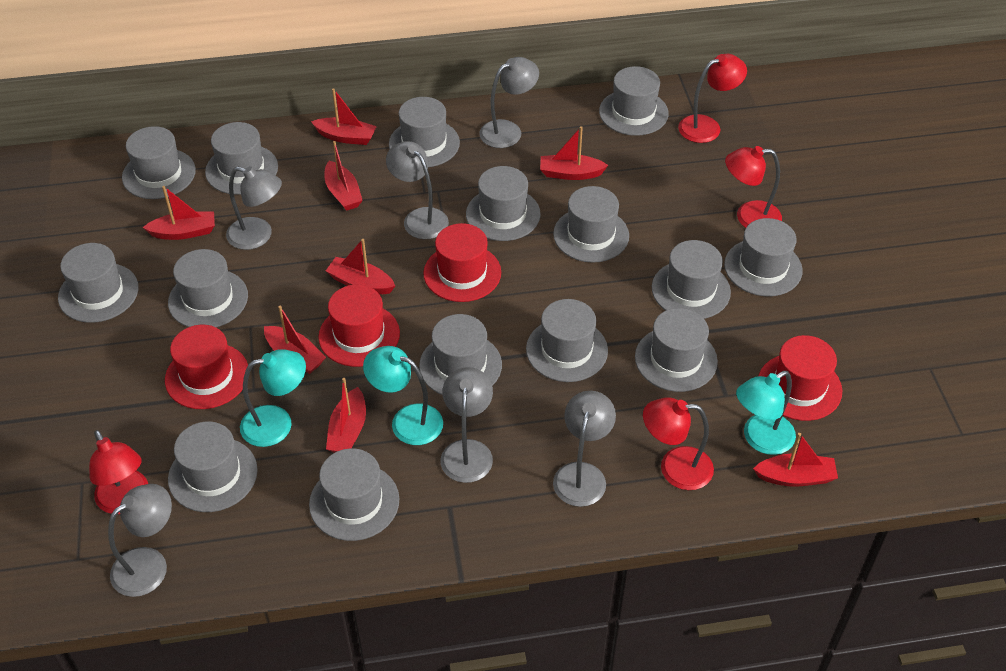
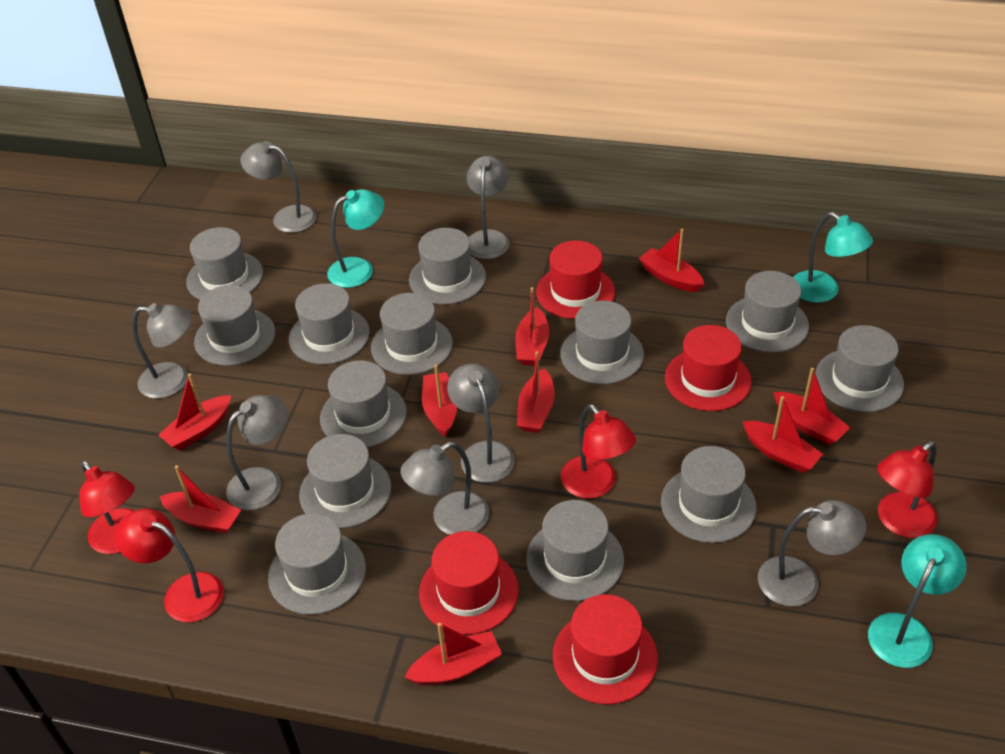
grey hat: [58,243,138,323] [122,126,196,199] [168,249,248,327] [168,422,258,512] [205,122,278,195] [309,448,399,541] [389,97,460,167] [419,314,502,395] [466,166,541,241] [526,299,608,382] [553,186,629,263] [599,66,669,136] [635,308,718,392] [652,240,731,319] [724,218,803,296] = 15 -> [186,227,263,300] [194,285,275,366] [268,513,366,615] [289,283,370,364] [299,434,391,528] [320,360,407,447] [371,293,453,375] [409,228,486,304] [526,500,624,601] [561,301,644,384] [661,446,756,543] [726,271,809,353] [815,325,904,412] = 13
grey lamp: [108,484,172,597] [226,166,282,250] [386,141,449,239] [440,367,493,483] [479,57,539,148] [553,391,616,507] = 6 -> [132,303,192,399] [226,395,287,510] [240,141,316,233] [400,442,490,535] [447,363,515,483] [467,156,510,259] [758,500,867,607] = 7
red boat: [143,186,215,240] [264,305,326,374] [311,88,377,145] [324,141,363,211] [326,239,395,294] [326,378,366,453] [540,126,608,180] [753,433,838,487] = 8 -> [159,373,231,450] [160,466,241,533] [404,623,502,685] [422,365,457,437] [515,287,549,366] [517,351,555,433] [639,229,704,292] [742,396,823,473] [773,367,850,445] = 9

